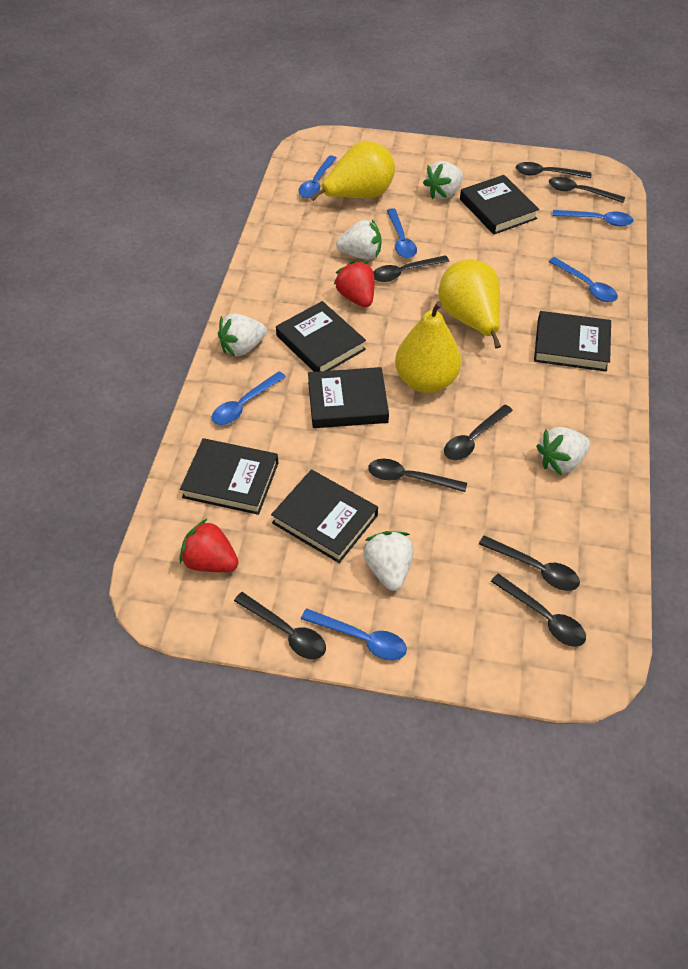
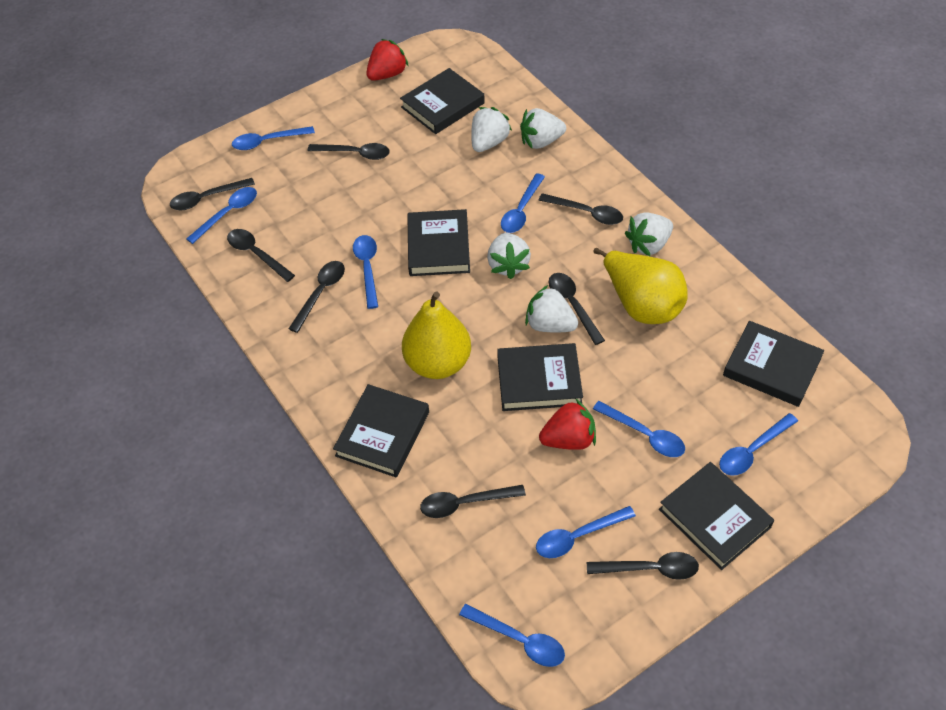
blue spoon: [212,371,286,425] [298,155,337,198] [301,608,407,660] [387,208,417,258] [549,257,618,302] [552,210,634,226] = 6 -> [186,187,257,244] [232,126,315,150] [353,235,378,309] [459,604,565,667] [501,173,545,233] [536,506,636,558] [593,401,685,457] [719,413,798,476] = 8
yellow pear: [310,141,395,201] [395,301,461,393] [439,259,501,349] = 3 -> [402,292,471,379] [593,248,688,324] = 2

